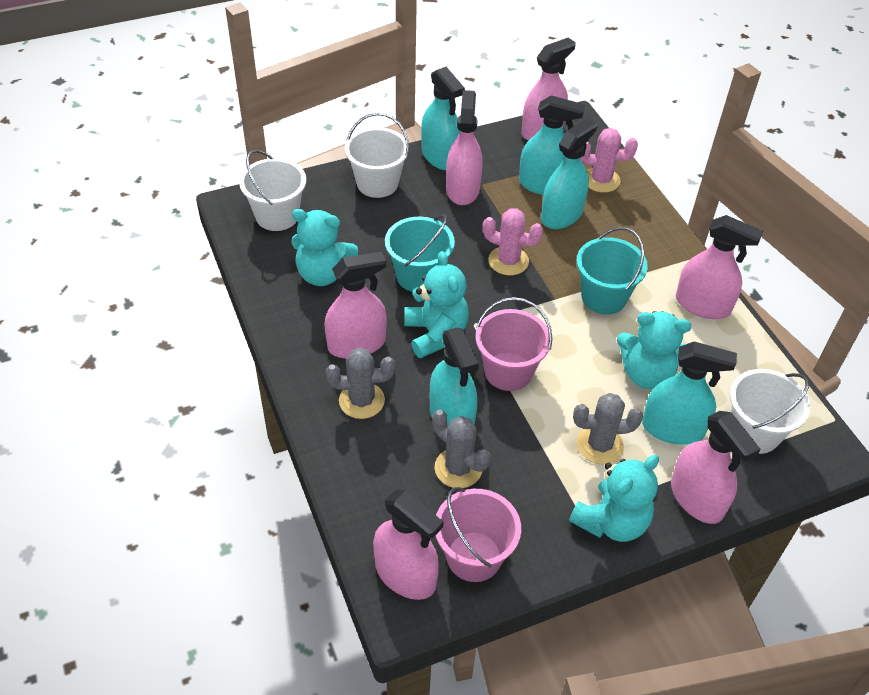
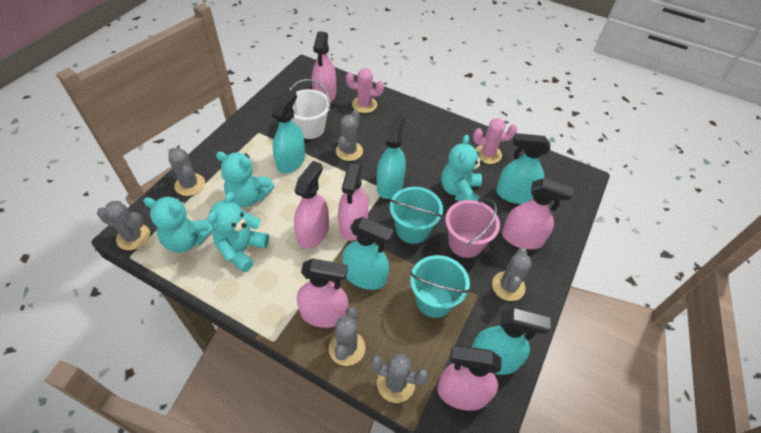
grey cactus: [326,348,395,419] [432,410,491,488] [573,393,643,464] = 3 -> [97,201,150,250] [168,148,205,196] [329,307,365,366] [336,110,363,161] [370,353,429,403] [492,248,532,301] = 6
pink bucket: [435,487,521,582] [475,297,552,391] = 2 -> [445,199,500,258] = 1
white bucket: [239,150,306,231] [345,113,409,198] [730,369,810,454] = 3 -> [290,79,330,139] = 1

